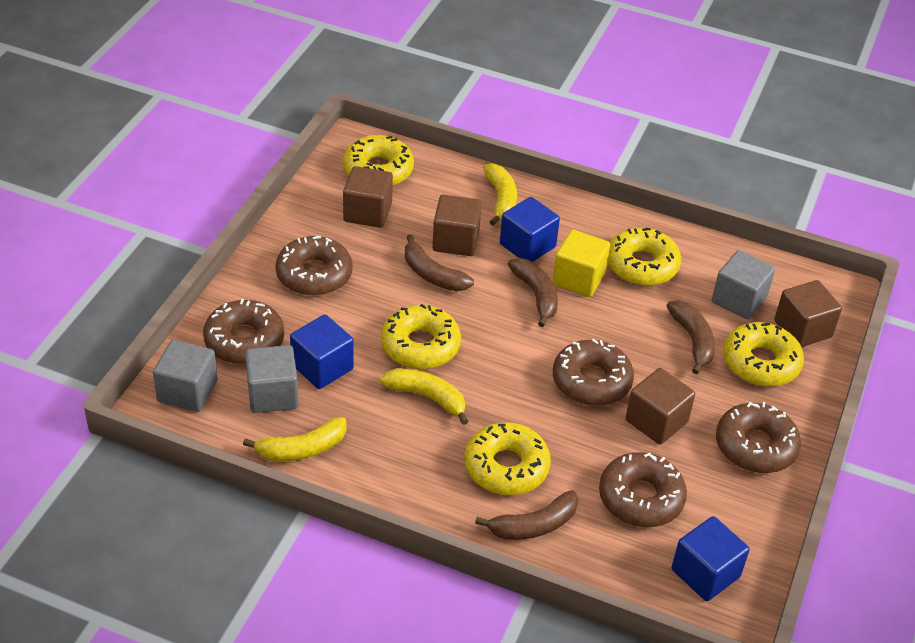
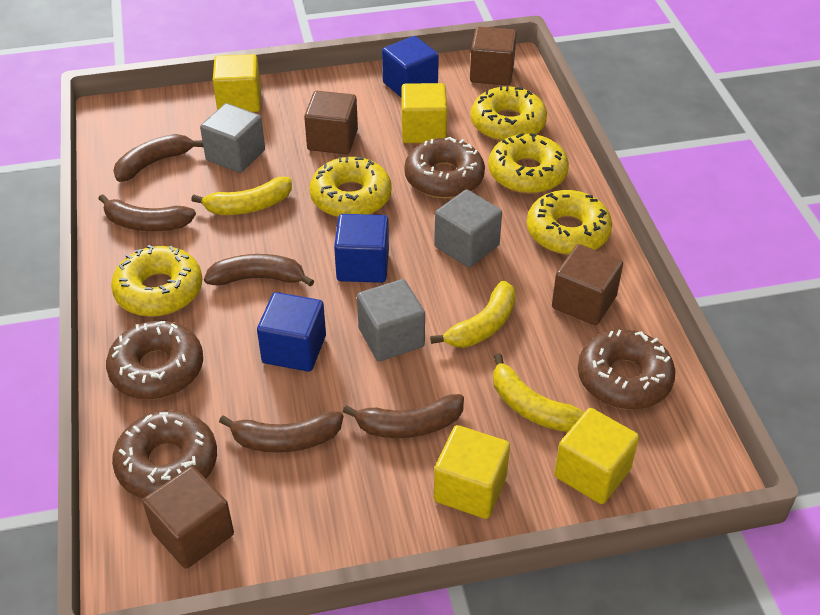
brown banana: [405,234,474,291] [475,490,578,540] [508,258,558,327] [666,301,715,374] = 4 -> [98,194,196,231] [113,134,203,182] [204,254,314,287] [219,411,343,453] [343,394,464,438] = 5
brown donut: [203,299,284,364] [275,236,353,296] [553,339,634,406] [599,452,687,527] [716,402,801,473] = 5 -> [106,321,203,400] [112,410,217,498] [404,137,485,199] [578,329,675,409] = 4
yellow cube: [552,230,610,297] = 1 -> [213,54,261,112] [401,83,447,143] [434,425,510,519] [554,408,639,504] = 4

